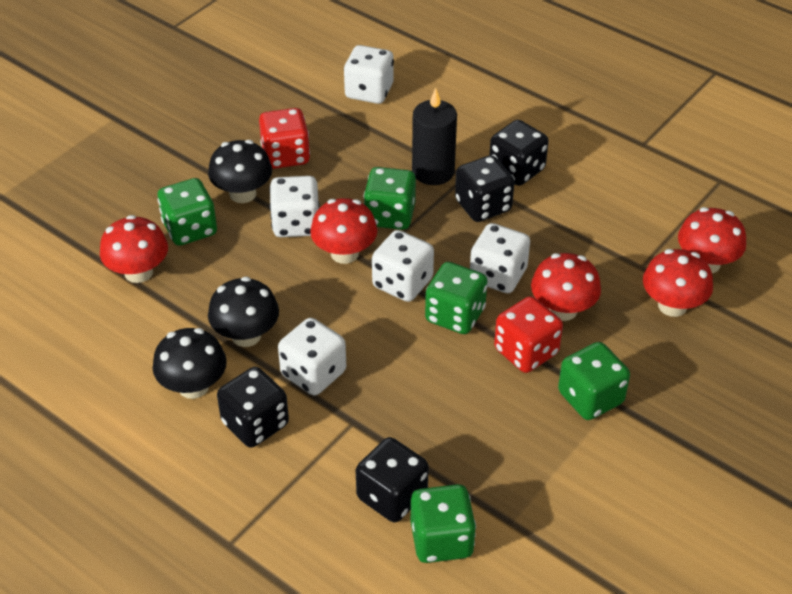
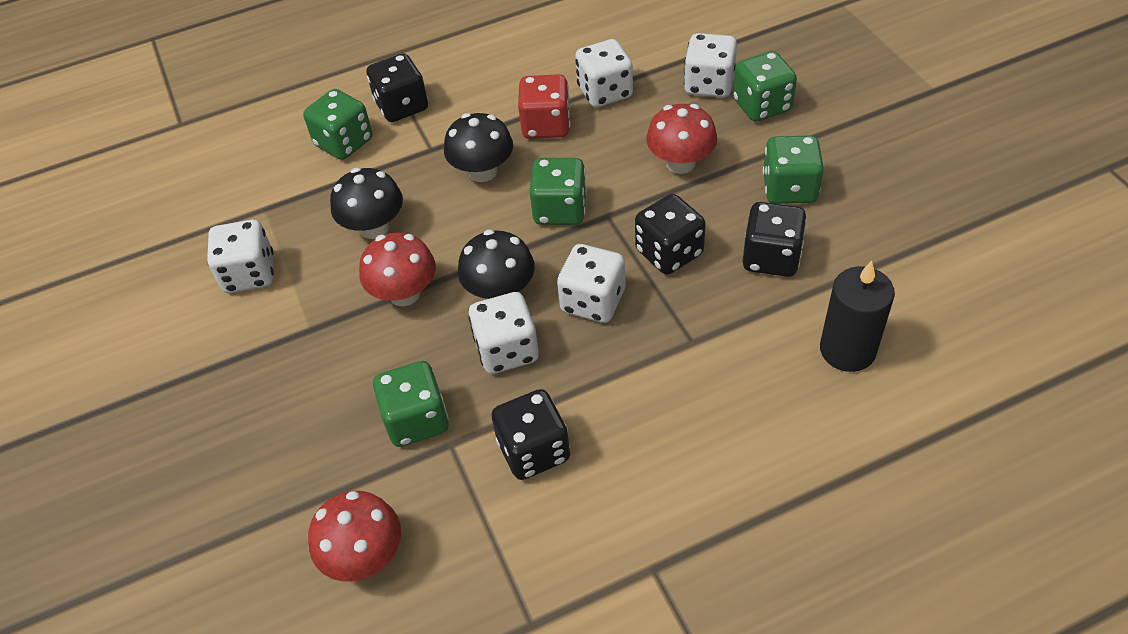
red dice: [259,108,310,169] [494,296,563,373] = 2 -> [518,74,570,139] = 1
red mushroom: [100,215,168,283] [310,198,377,264] [531,253,601,321] [643,249,713,317] [678,207,746,273] = 5 -> [308,491,401,582] [359,233,436,306] [646,104,717,174] = 3

